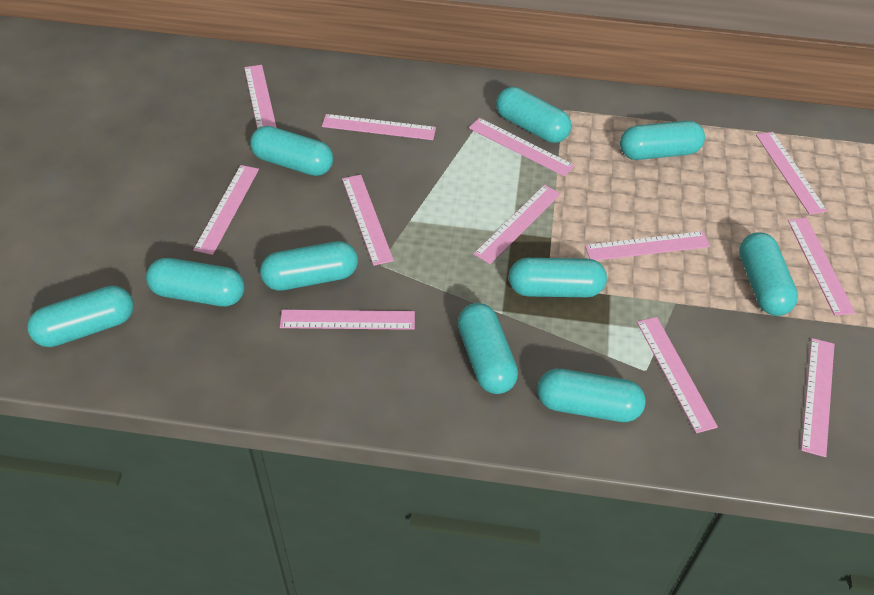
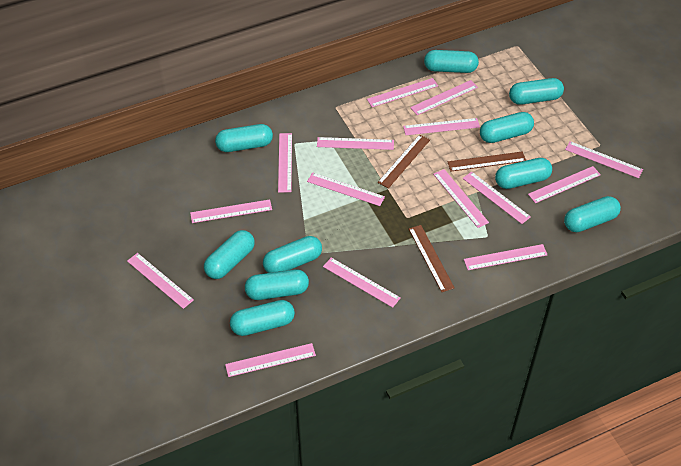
brown ruler: none = 0 -> [378,134,430,188] [409,225,454,292] [448,151,526,172] = 3
pink ruler: [193,165,259,255] [244,65,277,129] [280,310,415,330] [322,114,436,140] [342,175,394,266] [469,118,575,176] [474,185,561,264] [585,231,710,261] [637,317,718,433] [756,132,827,215] [788,218,855,316] [801,338,834,457] = 12 -> [127,253,194,309] [190,199,272,223] [225,343,316,377] [278,133,292,193] [307,172,385,206] [317,137,394,150] [323,258,401,308] [367,78,438,107] [403,118,480,135] [410,80,478,115] [433,169,489,228] [463,171,531,224] [464,244,548,270] [528,166,601,203] [565,141,643,178] = 15

